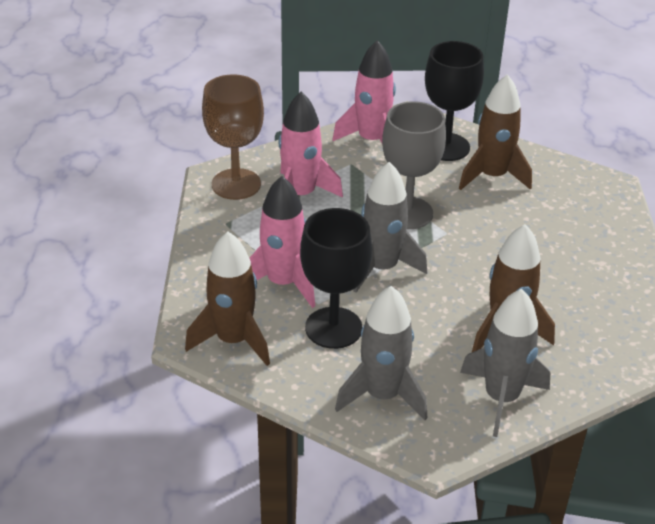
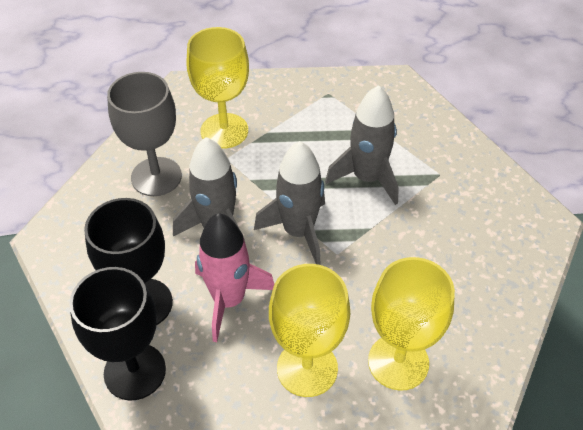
brown goblet: [202,74,264,200] = 1 -> none = 0
brown rocket: [185,232,270,366] [459,74,532,190] [472,224,555,352] = 3 -> none = 0
pink rocket: [250,176,315,308] [278,92,343,198] [332,40,396,143] = 3 -> [195,213,274,342] = 1
yellow goblet: none = 0 -> [186,27,249,149] [269,264,350,397] [368,257,455,391] = 3

